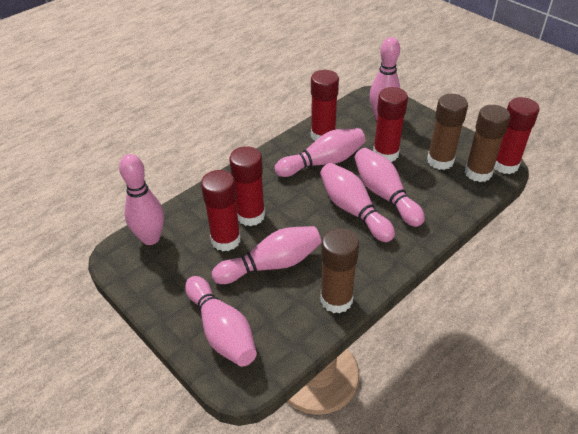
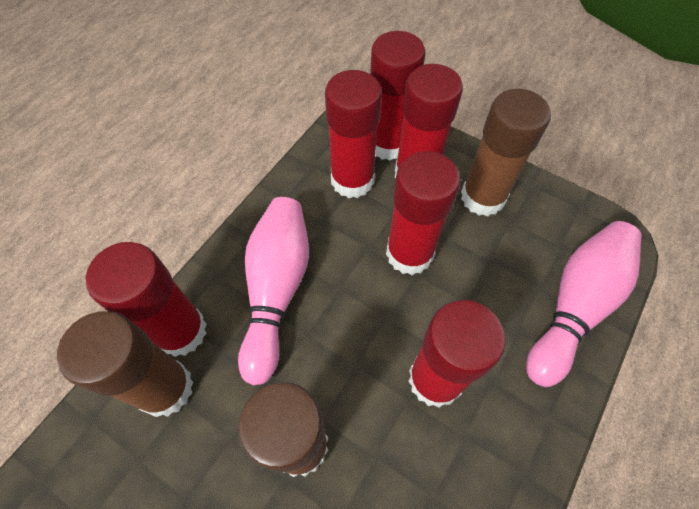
pink bowling pin: [119,154,164,245] [185,276,257,366] [212,226,322,284] [275,128,366,177] [320,163,395,242] [354,148,425,227] [369,37,401,120] = 7 -> [238,197,309,386] [526,221,642,387] = 2
red glue stick: [201,170,241,251] [229,146,265,226] [311,70,339,141] [373,87,408,162] [494,97,539,174] = 5 -> [86,242,207,357] [325,70,382,198] [370,31,425,160] [386,151,461,275] [395,64,463,178] [408,300,506,408] = 6

